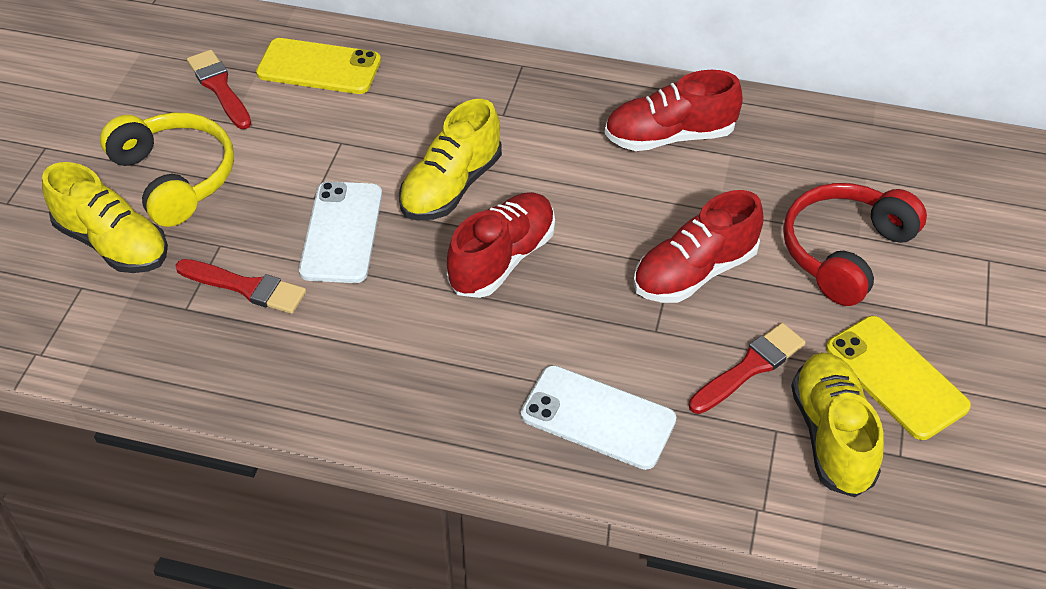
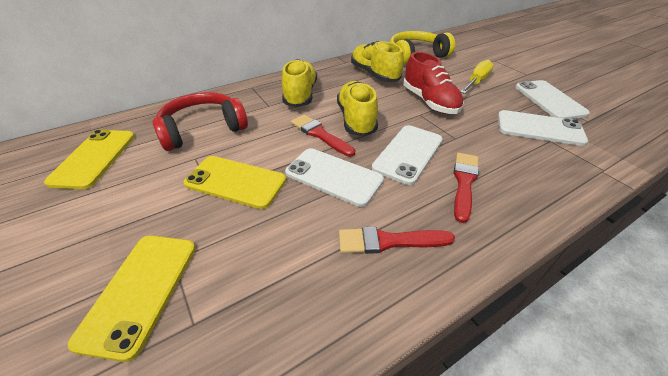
red shoe: [447,192,555,298] [605,70,743,151] [633,190,764,303] = 3 -> [403,52,464,114] = 1
white phone: [299,181,382,283] [521,365,676,470] = 2 -> [285,148,384,207] [372,125,443,185] [498,110,588,146] [515,80,590,119] = 4
yellow phone: [256,38,381,94] [826,316,971,440] = 2 -> [44,129,135,189] [68,235,196,362] [184,156,286,209] = 3
yellow screwdriver: none = 0 -> [460,60,494,94] = 1

